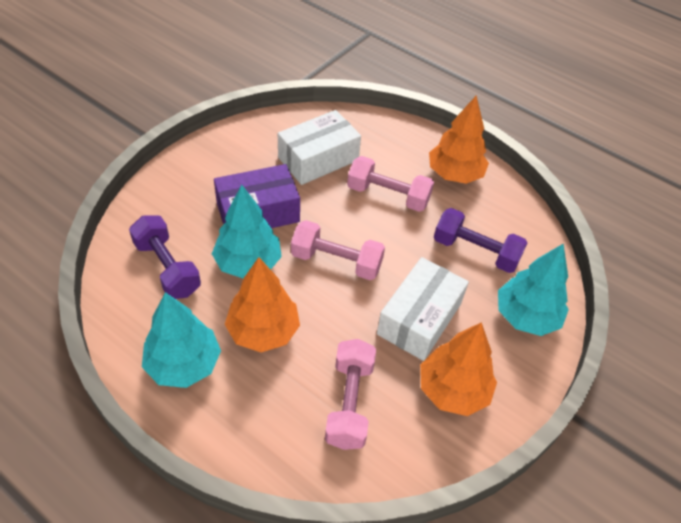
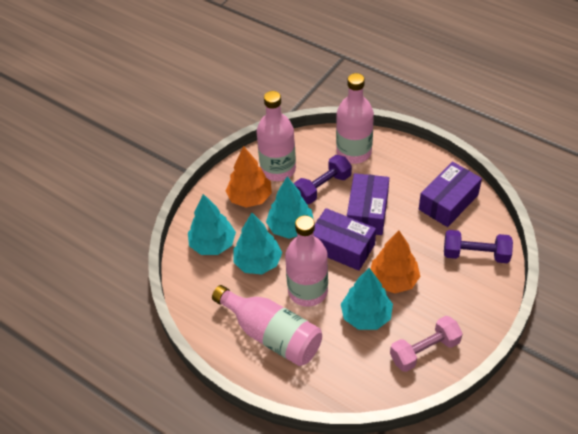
orange tree: [225,257,300,352] [420,322,497,416] [429,96,489,184] = 3 -> [226,146,272,208] [371,231,421,293] = 2
pink bottle: none = 0 -> [212,285,322,366] [256,91,296,181] [285,215,328,307] [336,73,374,164] = 4
pink dumbbell: [291,220,385,280] [325,339,376,450] [347,156,434,212] = 3 -> [390,316,463,372] = 1
purple box: [214,164,300,228] = 1 -> [314,208,376,271] [347,173,389,235] [419,161,482,227] = 3
turquoise tree: [142,292,221,388] [212,185,282,278] [498,243,569,336] = 3 -> [188,194,236,255] [233,213,282,275] [266,177,314,239] [341,268,393,330] = 4
white box: [278,110,361,185] [377,257,469,361] = 2 -> none = 0

